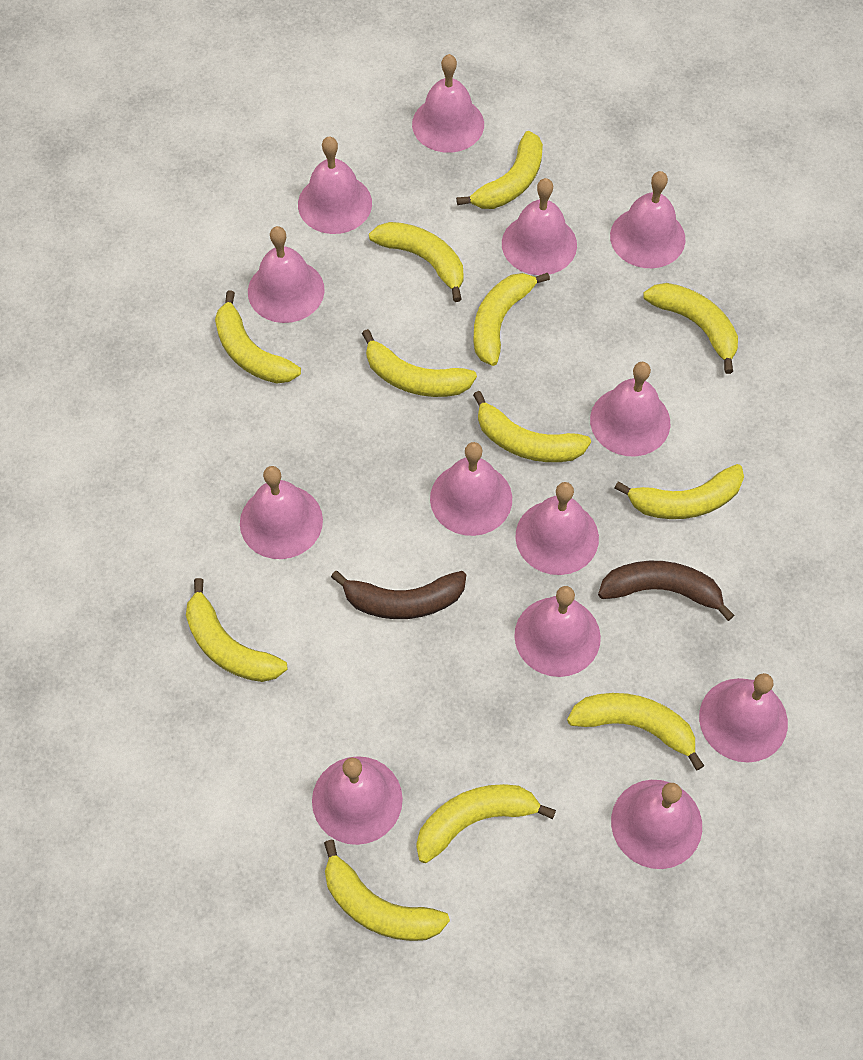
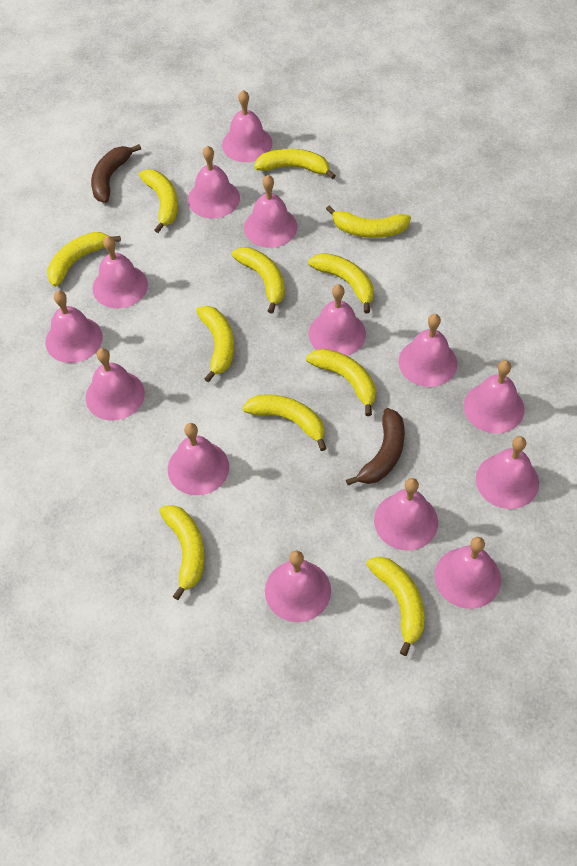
pink bell: [240,466,323,559] [248,226,324,323] [298,136,372,234] [312,756,403,845] [412,54,484,153] [430,442,512,536] [502,178,577,275] [514,586,601,677] [515,482,599,575] [590,362,670,457] [610,171,685,268] [611,780,702,869] [699,673,788,763] = 13 -> [45,291,103,363] [86,348,145,421] [93,236,148,308] [168,423,229,495] [188,146,240,218] [222,90,273,162] [244,175,297,248] [265,551,331,622] [308,284,366,356] [374,478,438,551] [399,314,457,387] [434,537,501,609] [464,360,524,434] [476,436,539,509] = 14
yellow banana: [186,578,287,682] [215,290,301,383] [324,840,450,941] [362,329,477,397] [369,222,464,302] [416,784,556,863] [456,131,543,209] [473,273,550,366] [473,391,591,462] [567,693,704,771] [615,464,744,519] [643,283,738,374] = 12 -> [47,232,121,287] [139,169,178,233] [159,505,205,600] [196,306,234,382] [232,247,285,313] [243,394,327,451] [254,149,336,180] [306,349,376,416] [308,253,374,313] [326,206,411,238] [366,557,425,656] = 11

